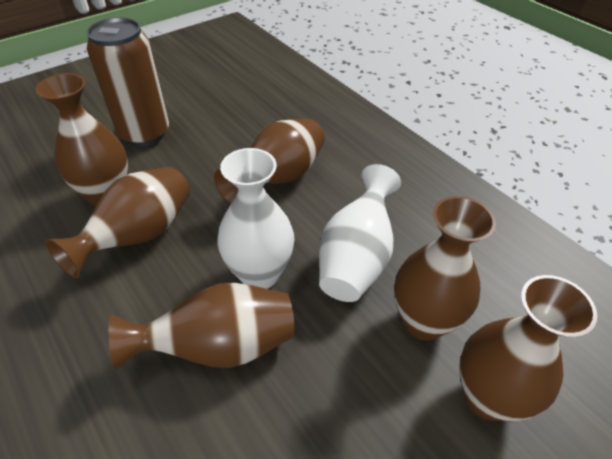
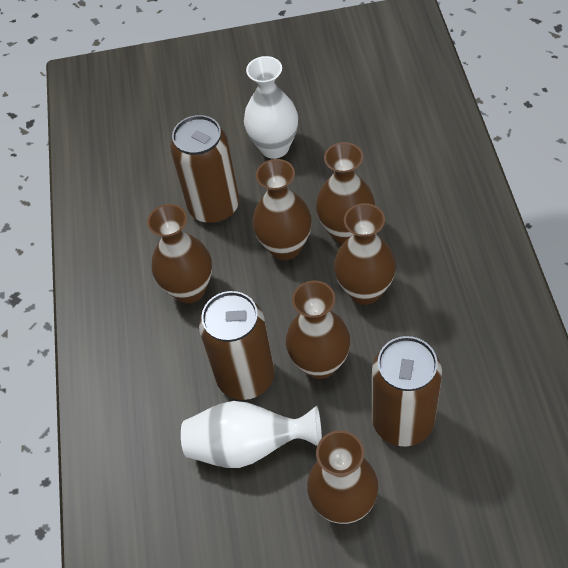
brown can: [86,17,169,146] = 1 -> [170,115,239,224] [199,291,275,400] [372,336,442,447] = 3

